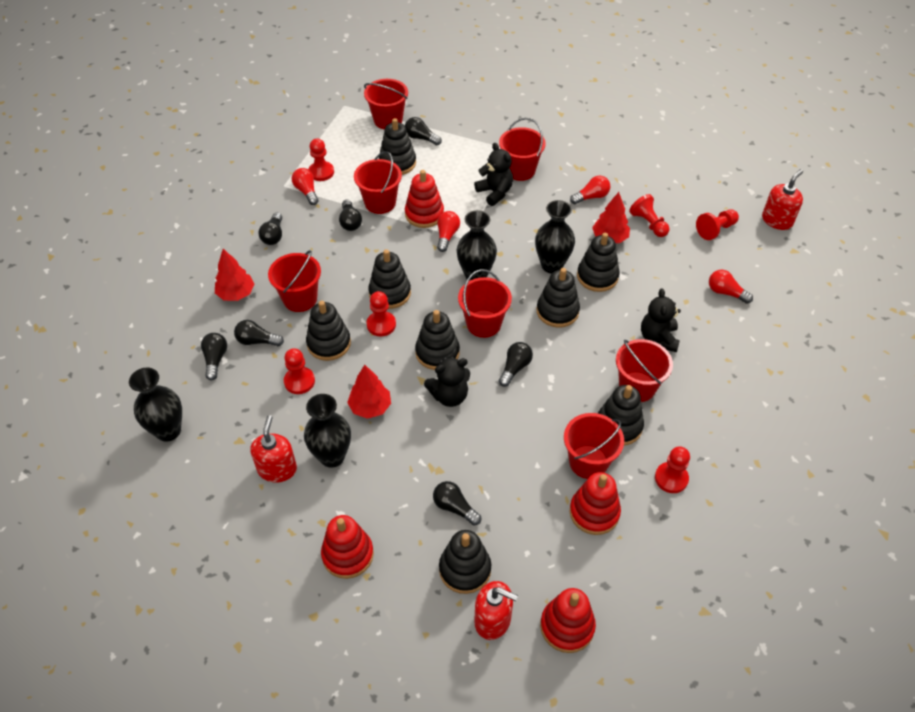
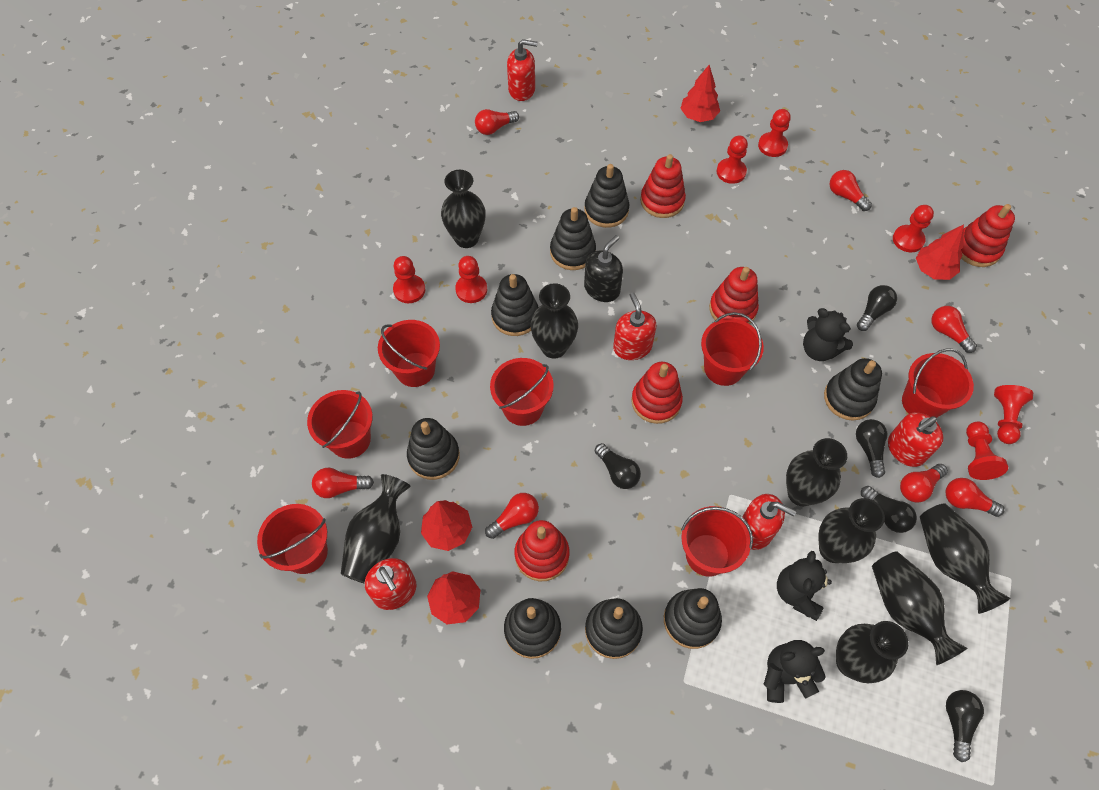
black light bulb: [201,333,227,380] [234,320,284,346] [259,213,282,245] [339,200,362,231] [405,117,442,145] [433,481,481,525] [499,342,533,387] = 7 -> [595,443,641,489] [856,419,888,478] [857,285,897,331] [861,486,917,533] [946,690,984,762] = 5
black soap dispenser: none = 0 -> [584,235,623,302] = 1
black vase: [129,368,182,442] [304,394,351,468] [456,210,497,281] [535,200,575,273] = 4 -> [341,474,411,584] [441,170,486,248] [530,283,578,359] [786,438,847,506] [818,498,885,563] [836,621,909,683] [872,551,968,665] [920,503,1010,614] = 8
red light bulb: [292,168,319,205] [437,211,460,252] [570,175,611,204] [709,270,753,304] = 4 -> [312,468,374,498] [475,109,519,135] [485,493,539,539] [830,170,872,211] [900,464,948,503] [931,306,977,353] [946,478,1004,517] = 7
red pawn: [284,348,315,394] [308,138,334,181] [367,291,396,336] [629,194,669,237] [655,446,690,493] [696,210,739,240] = 6 -> [393,256,425,303] [455,256,487,303] [717,136,748,184] [758,109,791,157] [893,205,934,253] [966,422,1008,480] [994,385,1033,444] = 7
red soap dispenser: [250,415,297,483] [474,581,518,640] [762,169,803,230] = 3 -> [365,558,417,610] [507,39,538,101] [613,292,656,360] [742,494,796,550] [888,412,944,467] = 5
red stacking toy: [321,515,374,579] [405,170,444,228] [540,588,596,653] [570,472,621,535] = 4 -> [515,520,570,581] [631,362,683,424] [640,154,686,218] [709,267,759,324] [961,204,1015,267] = 5
red tree: [215,249,254,301] [347,365,391,419] [592,192,630,243] = 3 -> [421,500,472,551] [427,571,480,624] [680,65,720,122] [916,224,964,280] = 4

